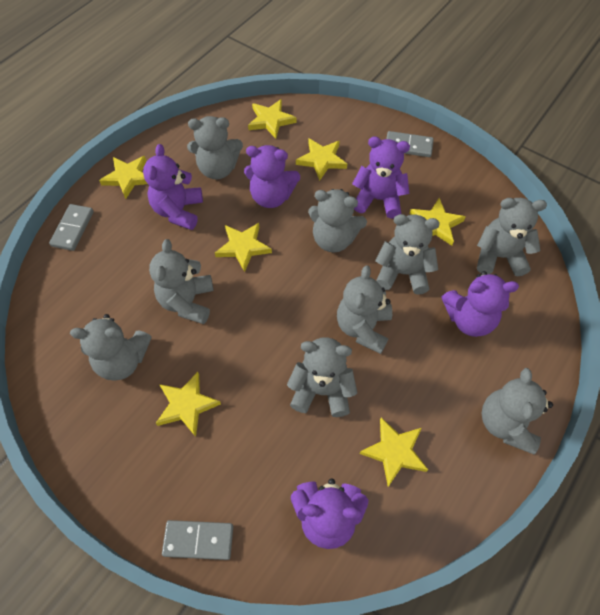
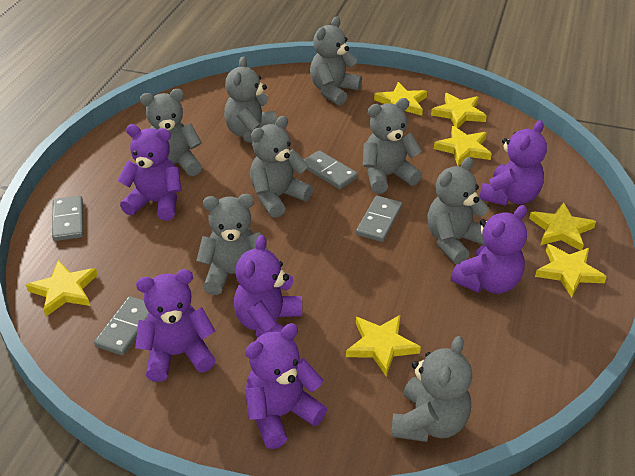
grey domino: [49,204,94,251] [162,520,233,560] [386,131,434,157] = 3 -> [52,196,84,241] [94,296,149,355] [304,150,358,189] [356,196,402,242] = 4
grey teddy bear: [70,314,152,381] [149,239,214,324] [187,116,243,180] [287,337,357,417] [308,189,367,252] [337,265,392,354] [375,214,440,295] [477,198,547,277] [481,368,553,454] = 9 -> [140,89,202,176] [196,194,267,295] [224,57,277,143] [250,116,313,218] [310,17,362,106] [363,98,422,194] [391,336,472,442] [427,157,489,264] = 8
purple teddy bear: [143,144,203,230] [244,145,300,208] [291,478,368,549] [352,137,410,219] [441,271,519,337] = 5 -> [117,124,181,221] [135,269,216,382] [234,235,302,340] [245,323,327,449] [451,205,527,294] [479,120,547,206] = 6

